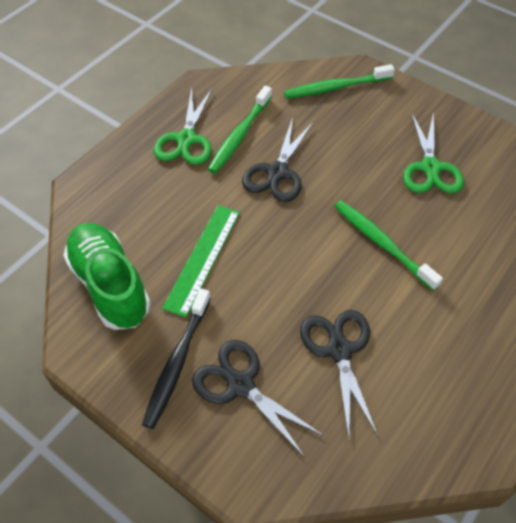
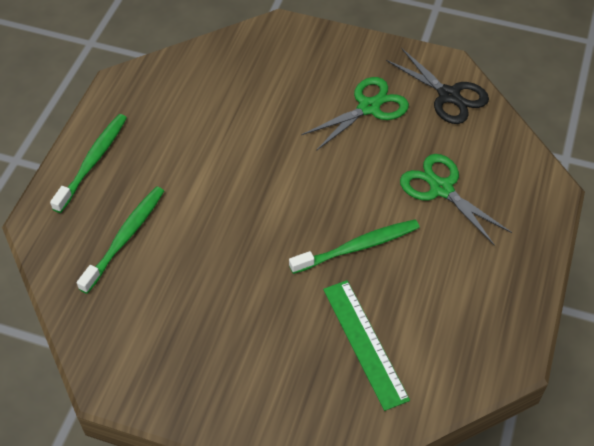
black scissors: [192,340,324,457] [242,117,313,202] [300,310,378,438] = 3 -> [386,48,489,124] = 1
black toothbrush: [142,289,211,429] = 1 -> none = 0
green shoe: [63,223,151,330] = 1 -> none = 0

